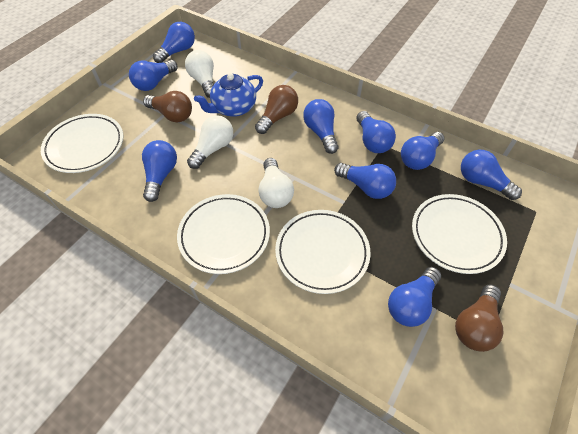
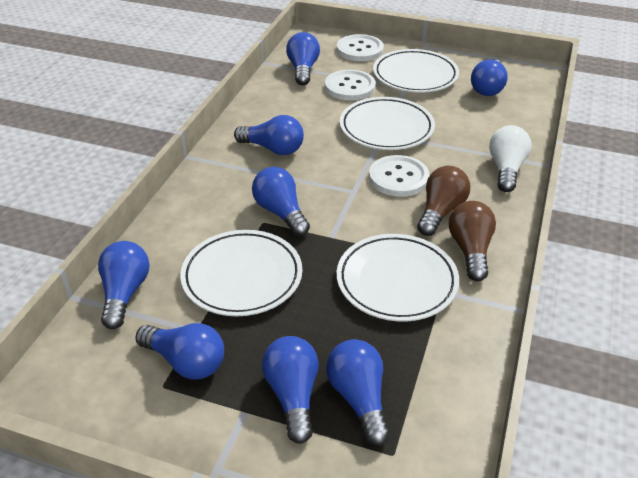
blue light bulb: [129,60,178,91] [142,140,177,202] [153,22,195,63] [303,99,338,154] [334,163,396,199] [356,111,396,153] [388,267,441,327] [401,132,445,170] [461,150,522,200] = 9 -> [98,241,150,329] [135,323,224,380] [234,115,304,155] [252,167,310,236] [262,336,319,444] [286,32,320,85] [326,339,390,446] [471,60,508,96] = 8
blue teapot: [194,73,263,117] = 1 -> none = 0
brown light bulb: [143,91,192,123] [255,85,298,134] [455,284,503,352] = 3 -> [417,166,470,236] [449,201,496,281] = 2
white button: none = 0 -> [325,70,376,101] [337,34,384,61] [369,155,430,197] = 3
white light bulb: [185,50,214,98] [187,115,233,169] [258,158,294,208] = 3 -> [489,125,531,192] = 1

